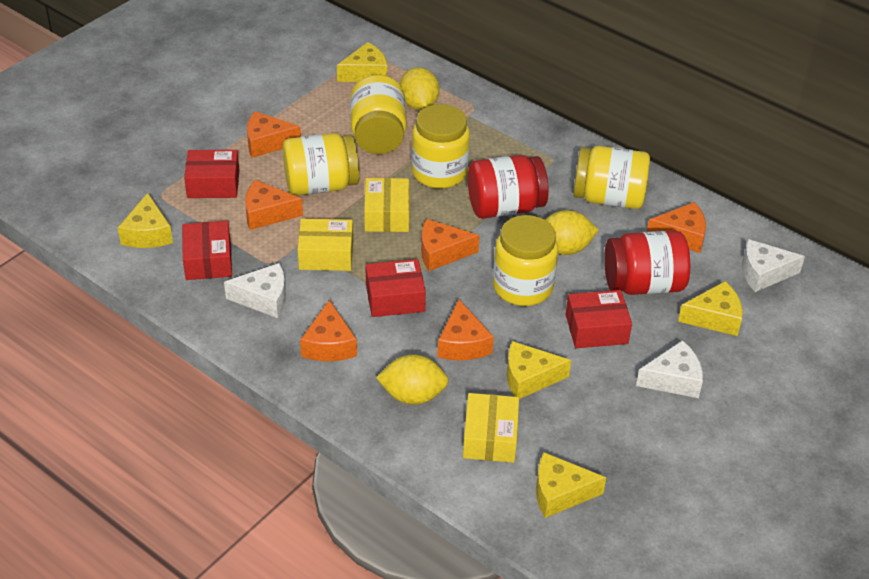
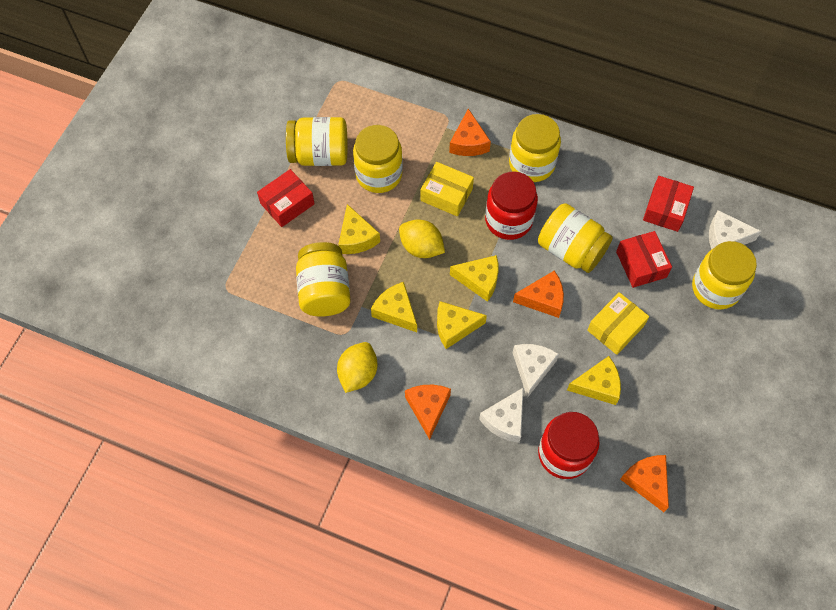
orange cheese: [245,180,303,230] [247,111,301,158] [300,300,357,361] [421,219,480,271] [437,300,494,361] [647,202,706,253] = 6 -> [405,385,451,440] [449,109,491,156] [513,270,564,318] [620,455,669,512] = 4
red box: [182,221,232,280] [184,150,239,198] [366,259,426,317] [566,290,632,348] = 4 -> [257,169,315,227] [616,231,672,288] [643,176,694,232] = 3
yellow box: [297,219,353,271] [364,178,409,232] [463,393,519,463] = 3 -> [421,162,474,216] [587,292,649,355] = 2
yellow jar: [283,133,359,196] [350,75,406,154] [412,104,470,189] [493,215,558,306] [573,146,650,209] = 5 -> [286,117,348,166] [296,242,351,317] [353,125,403,193] [509,114,561,182] [538,203,613,273] [692,241,757,310] = 6
yellow lemon: [376,354,449,405] [400,67,439,110] [545,210,599,255] = 3 -> [337,342,377,393] [399,220,445,258] = 2

